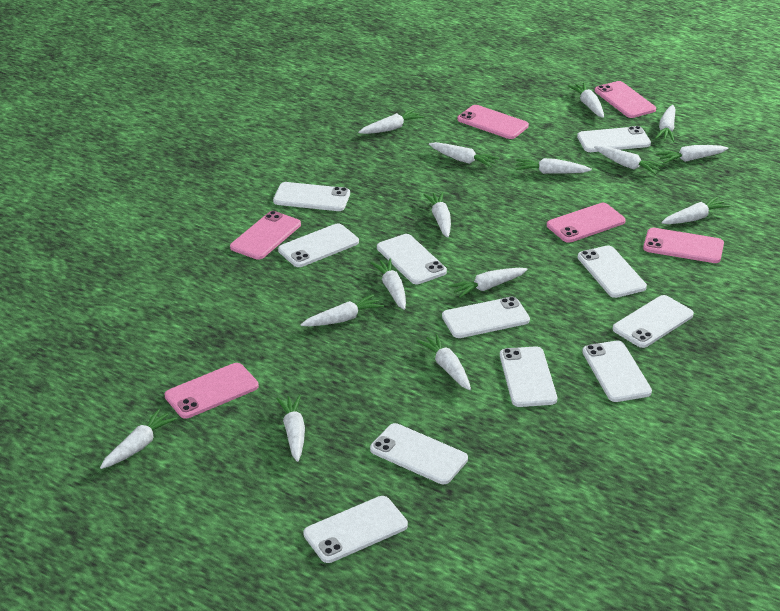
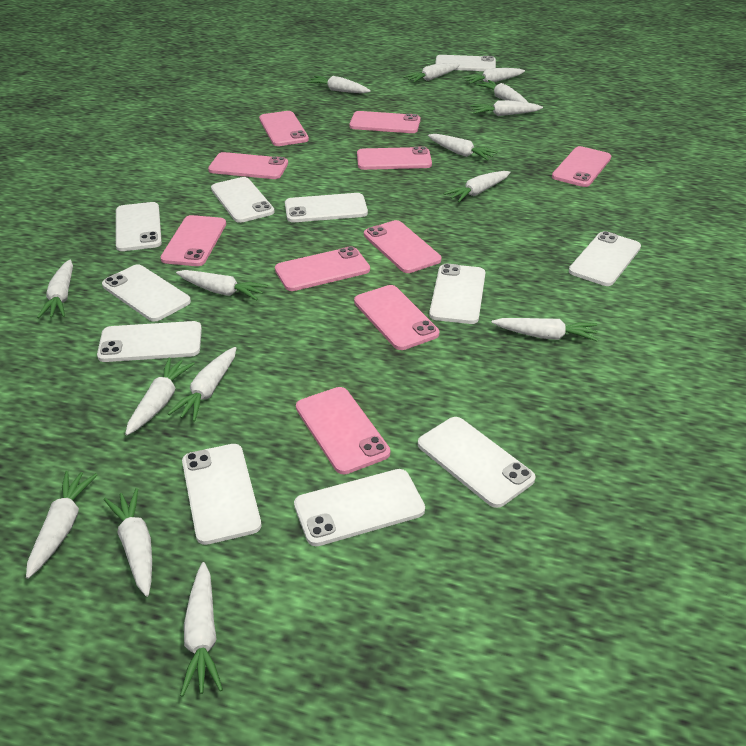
pink phone: [164,363,259,419] [230,211,301,260] [457,105,529,139] [547,203,626,243] [595,81,656,118] [643,228,724,263] = 6 -> [160,215,226,266] [208,152,288,179] [259,111,309,146] [275,246,370,291] [296,387,390,474] [349,111,421,133] [354,285,439,350] [357,147,432,170] [364,220,441,273] [552,146,611,187] = 10

